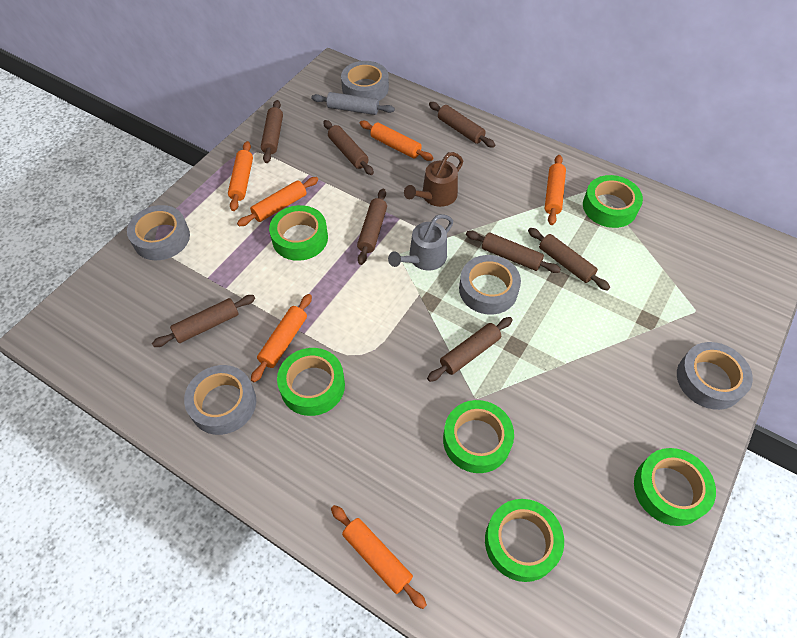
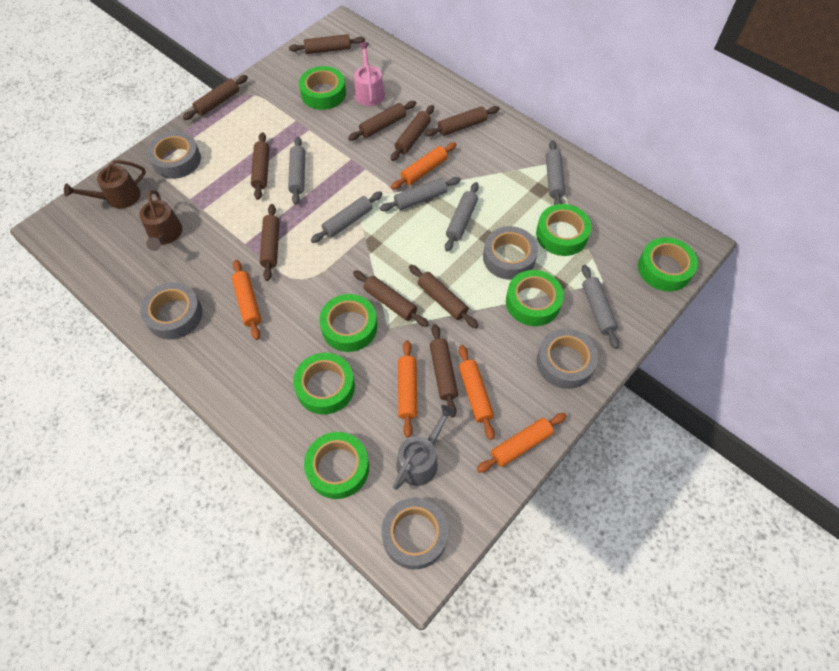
brown rolling pin: [152,295,255,347] [261,100,283,163] [323,120,374,175] [357,189,387,265] [427,317,512,382] [429,102,495,148] [466,231,561,273] [528,228,610,291] = 8 -> [183,75,248,120] [251,132,269,200] [260,204,280,281] [289,34,365,54] [348,101,416,141] [353,270,429,327] [391,105,434,161] [409,265,478,328] [425,106,500,136] [430,324,458,417] = 10
brown watering can: [404,152,463,207] = 1 -> [64,160,146,209] [139,190,182,251] = 2
green tape: [269,205,328,261] [277,348,345,416] [443,400,514,473] [485,499,564,582] [583,175,643,228] [634,448,716,526] = 6 -> [293,353,355,415] [299,66,346,110] [304,432,369,499] [319,294,377,352] [506,270,564,326] [536,204,592,256] [638,237,698,292] = 7
grey rolling pin: [311,92,395,115] = 1 -> [288,137,305,205] [311,191,382,243] [380,177,461,211] [445,182,479,252] [546,140,565,205] [581,265,619,349] = 6
orange rolling pin: [228,141,253,211] [237,177,318,226] [251,294,312,383] [331,505,427,609] [360,121,433,161] [545,155,566,225] = 6 -> [232,260,261,340] [391,142,457,189] [398,340,417,438] [459,345,495,440] [477,413,567,473] = 5
pink watering can: none = 0 -> [354,42,385,106] = 1

